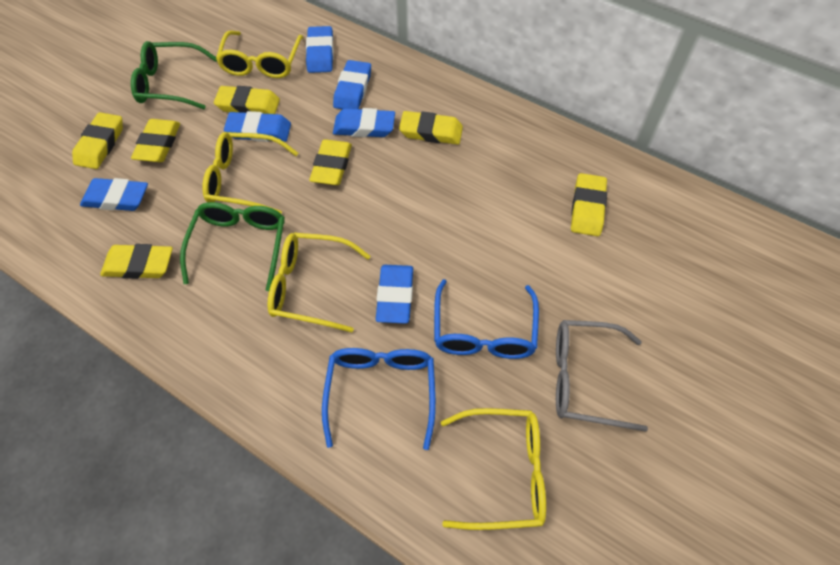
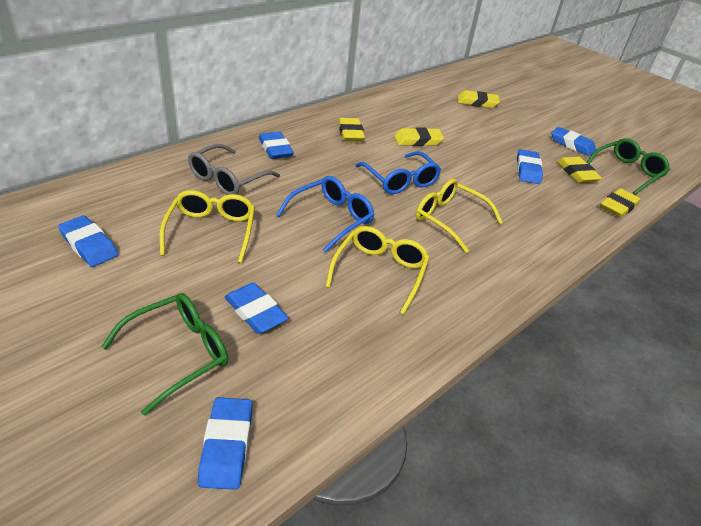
yellow eraser: [72,112,123,169] [100,244,173,279] [131,119,180,162] [214,86,280,114] [309,139,352,185] [399,111,463,145] [571,173,607,236] = 7 -> [338,118,365,142] [394,127,444,146] [458,90,500,108] [557,157,602,183] [600,188,640,218] = 5
yellow glasses: [202,132,298,214] [216,31,304,78] [267,233,370,333] [441,408,546,530] = 4 -> [159,190,255,263] [325,226,430,315] [416,179,503,253] = 3

